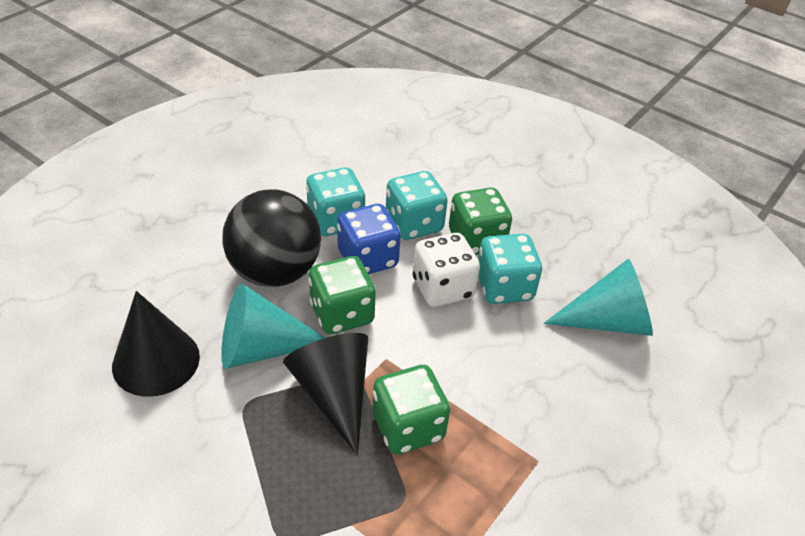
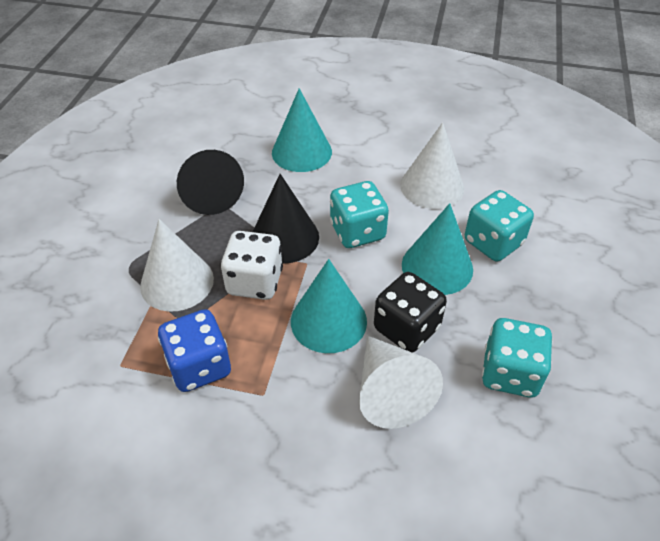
black ball: [222,189,321,287] = 1 -> none = 0
black dice: none = 0 -> [374,272,447,353] = 1
green dice: [308,256,376,334] [372,365,450,454] [449,188,512,255] = 3 -> none = 0
turquoise cone: [221,283,325,369] [544,258,653,336] = 2 -> [272,88,332,172] [291,259,367,353] [402,203,473,295] = 3
white cone: none = 0 -> [140,219,214,311] [359,335,443,429] [400,122,464,209] = 3

